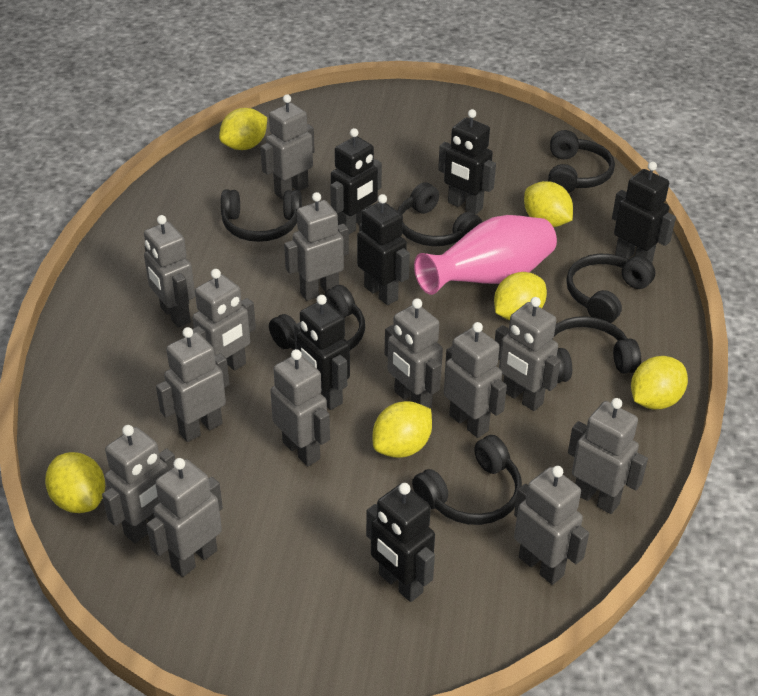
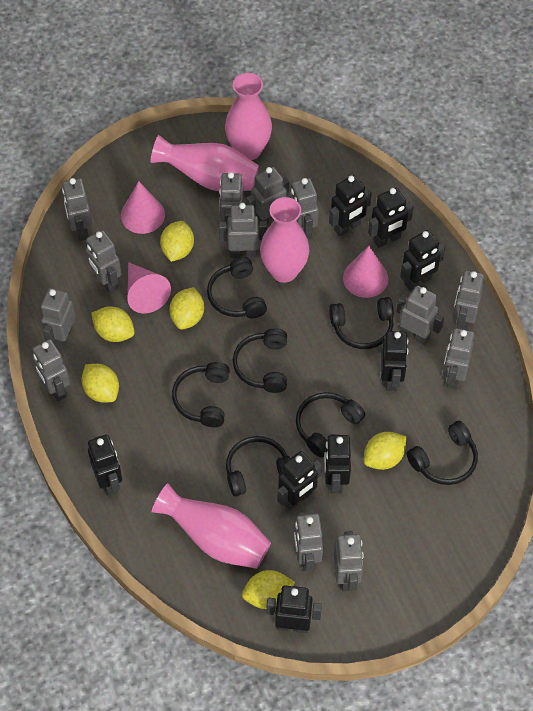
black robot: [294,295,350,410] [330,128,382,234] [357,194,410,305] [366,483,435,602] [438,109,496,215] [612,162,676,263] = 6 -> [88,435,122,496] [267,586,322,633] [277,451,322,510] [324,434,351,493] [329,175,372,237] [368,188,414,248] [381,331,409,391] [400,230,445,291] = 8
pink cone: none = 0 -> [121,181,165,234] [127,262,171,313] [343,246,388,298] = 3
pink vase: [414,215,557,295] = 1 -> [150,135,259,191] [152,483,271,569] [225,73,272,160] [260,197,309,283] = 4

